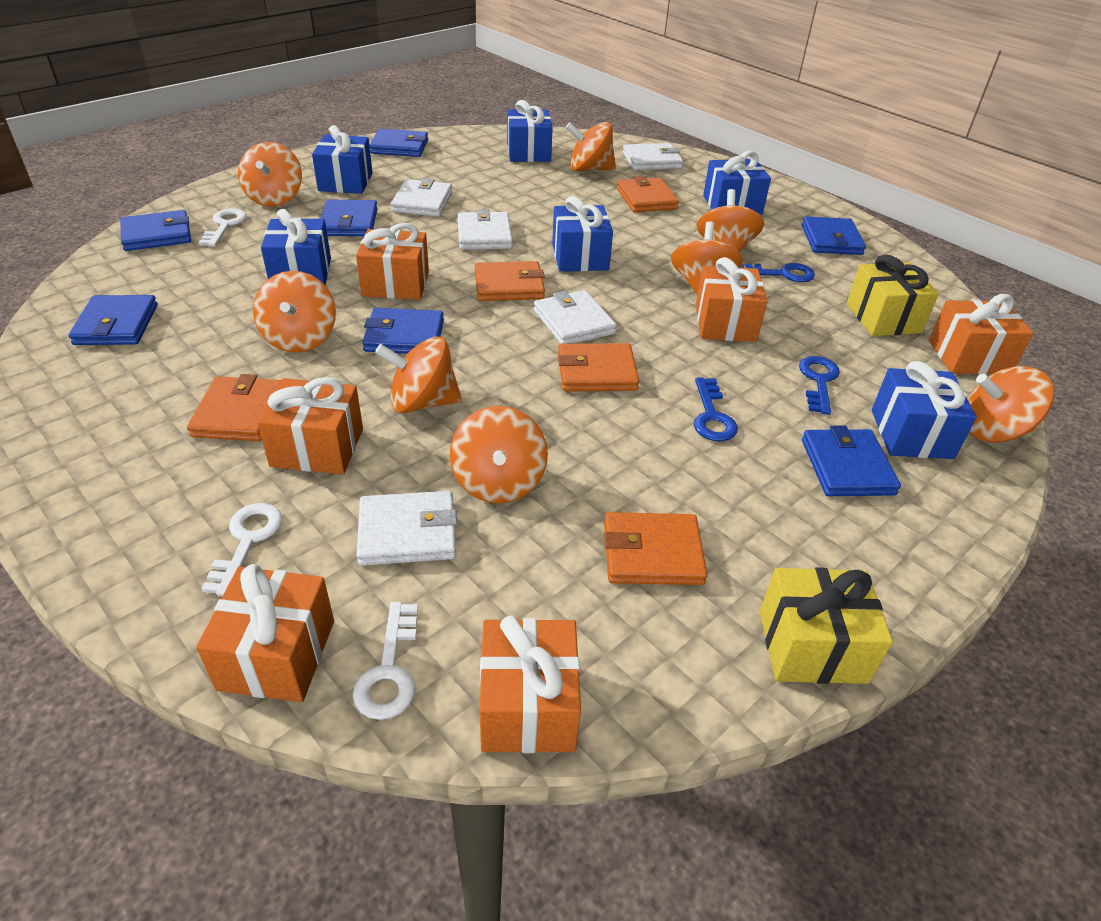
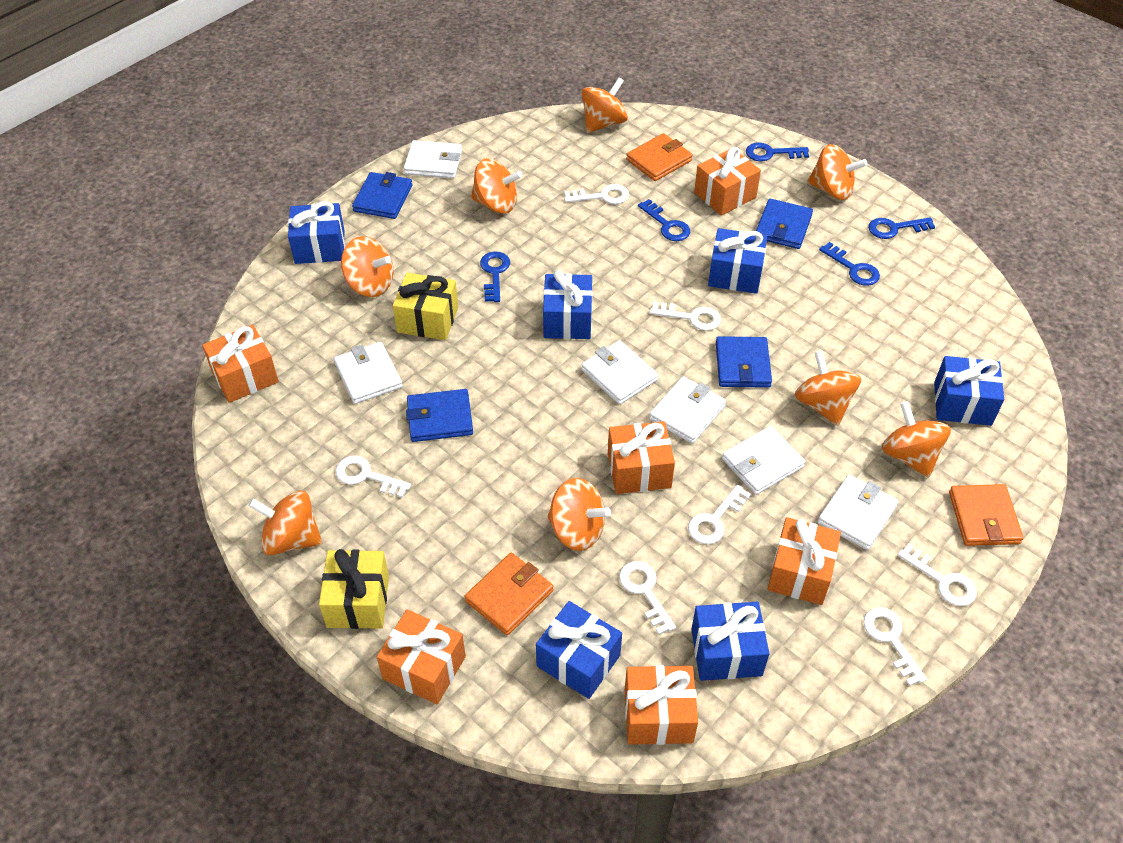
blue key: [694,377,738,442] [740,263,815,282] [799,356,840,415] = 3 -> [480,251,510,302] [638,199,690,241] [746,142,809,161] [819,242,880,286] [868,217,935,239] = 5
blue wallet: [68,295,158,345] [120,210,191,251] [320,200,378,236] [362,308,444,354] [369,129,428,157] [802,216,866,255] [802,426,901,496] = 7 -> [352,172,412,219] [406,389,473,442] [716,336,772,388] [756,199,813,249] = 4
orange wallet: [187,374,281,441] [475,261,545,301] [558,343,639,391] [604,512,708,585] [617,176,679,213] = 5 -> [464,553,553,635] [626,133,693,181] [949,484,1023,546] = 3
white key: [199,208,247,247] [201,503,283,596] [353,602,418,720] = 3 -> [336,456,411,498] [564,184,629,204] [619,561,676,635] [650,302,721,331] [688,485,751,544] [863,607,927,686] [897,544,977,606] = 7
white wallet: [357,491,457,566] [391,178,452,217] [458,209,513,250] [534,290,617,344] [623,143,683,170] = 5 -> [334,342,403,404] [404,140,462,178] [581,340,658,404] [649,376,726,444] [722,426,805,495] [818,474,898,550] = 6

